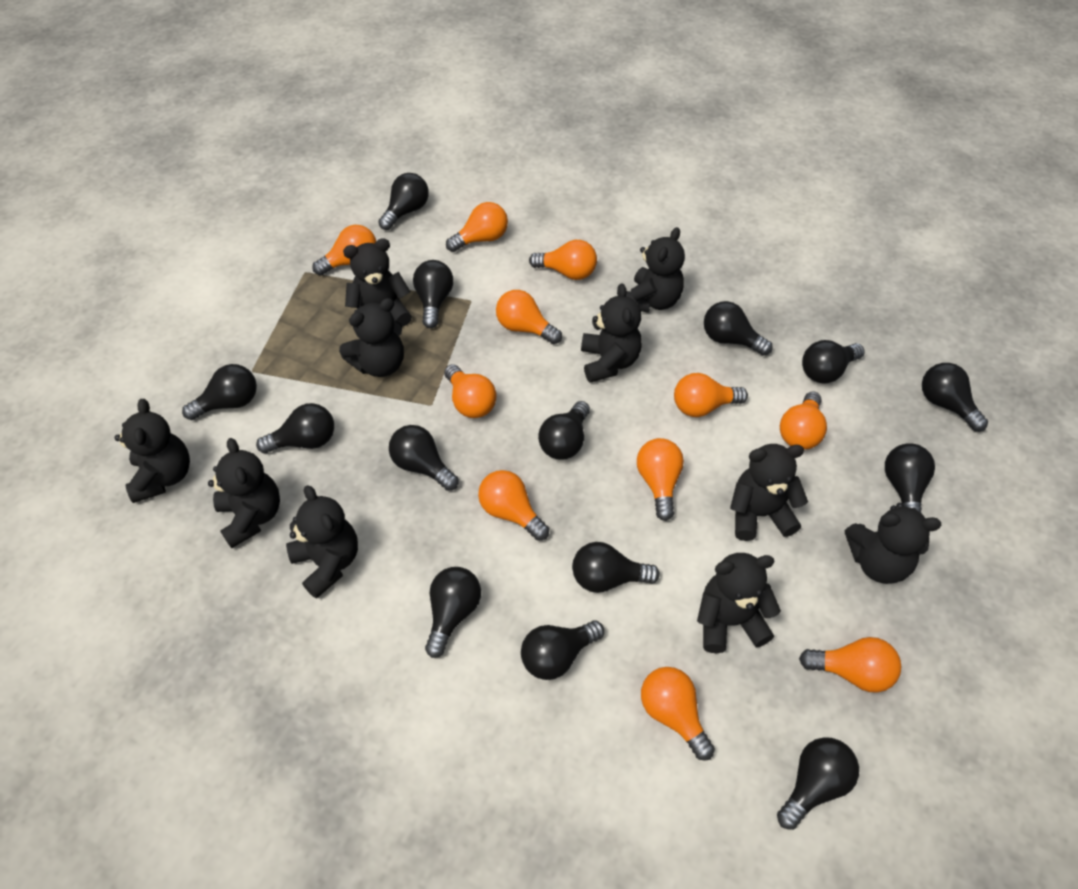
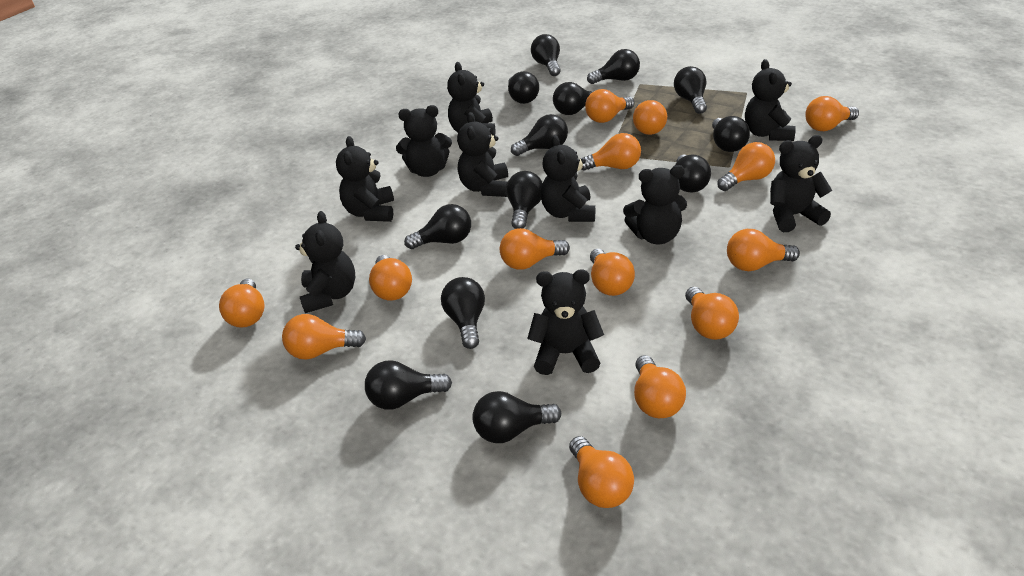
black light bulb: [182,364,257,420] [256,403,334,453] [378,173,429,230] [389,425,459,491] [413,260,453,328] [425,567,481,658] [521,621,604,680] [538,401,590,460] [572,542,660,593] [704,301,773,356] [777,737,859,830] [802,340,864,383] [885,443,935,514] [922,363,988,431] = 14 -> [365,360,452,409] [404,204,471,249] [441,277,485,349] [472,391,561,443] [506,171,543,229] [508,71,539,104] [511,114,568,156] [531,34,561,76] [553,82,594,115] [587,49,640,84] [674,66,707,114] [675,154,711,192] [712,116,750,152] = 13
orange light bulb: [312,225,376,276] [444,364,497,418] [446,202,508,252] [478,470,549,541] [496,290,562,344] [529,240,597,280] [637,438,684,521] [641,667,715,761] [674,373,748,417] [780,391,827,450] [799,637,901,693] = 11 -> [219,279,265,328] [282,314,366,360] [369,255,412,301] [500,228,570,270] [569,436,634,508] [580,133,641,171] [585,89,635,123] [590,249,635,296] [633,100,667,135] [634,355,686,418] [685,287,739,340] [717,142,775,191] [727,229,800,271] [805,96,859,131] = 14

